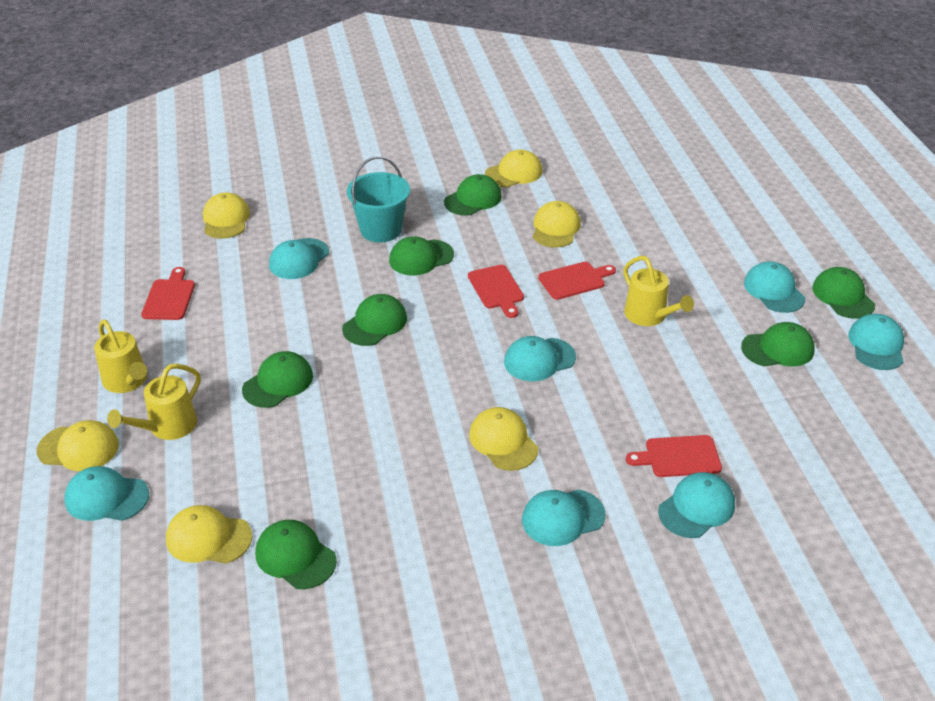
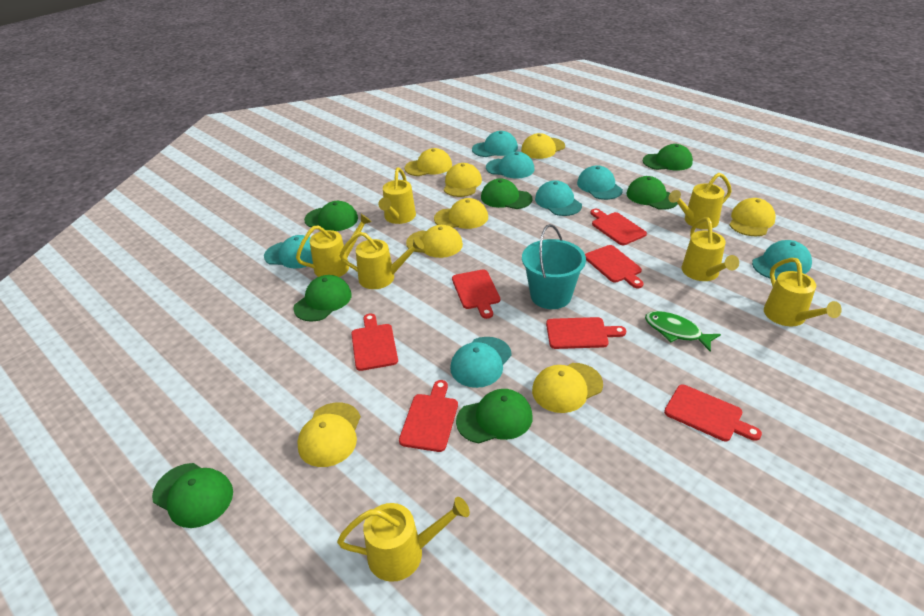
green fish: none = 0 -> [645,311,721,352] = 1
red cutting board: [141,267,195,320] [468,265,524,318] [538,262,616,300] [626,435,722,477] = 4 -> [351,314,398,371] [399,380,458,452] [452,269,500,319] [546,317,626,349] [585,245,644,288] [590,209,647,245] [664,385,762,441] = 7
yellow cap: [37,420,119,471] [166,505,252,564] [203,192,250,239] [469,407,538,471] [485,149,542,187] [533,201,581,248] = 6 -> [297,402,361,467] [405,148,452,176] [406,225,463,258] [434,198,488,229] [444,163,482,197] [521,133,565,159] [532,363,603,413] [730,198,776,236] = 8
yellow watering can: [94,319,147,393] [107,364,201,440] [623,256,694,326] = 3 -> [296,214,372,277] [337,497,470,582] [340,232,424,289] [378,167,416,224] [669,173,732,229] [682,217,739,281] [764,258,842,326] = 7

